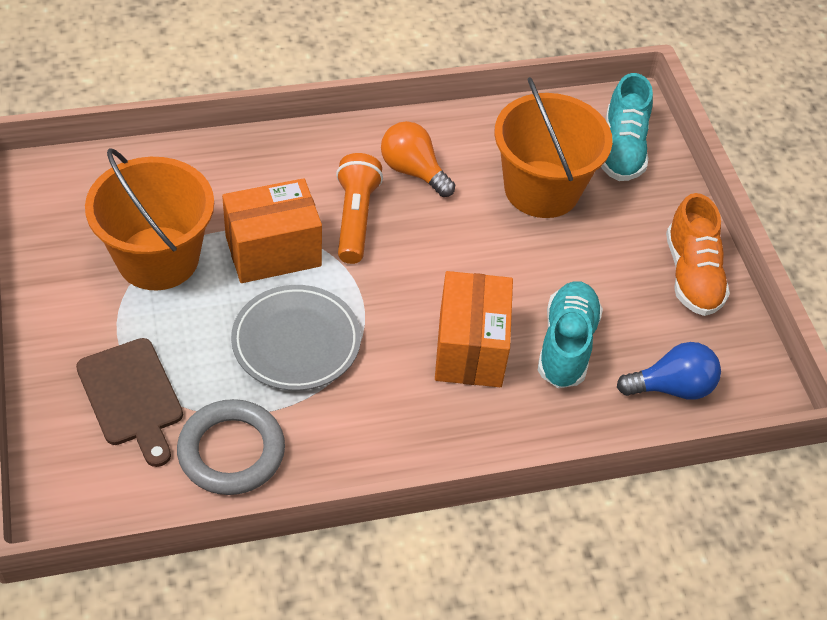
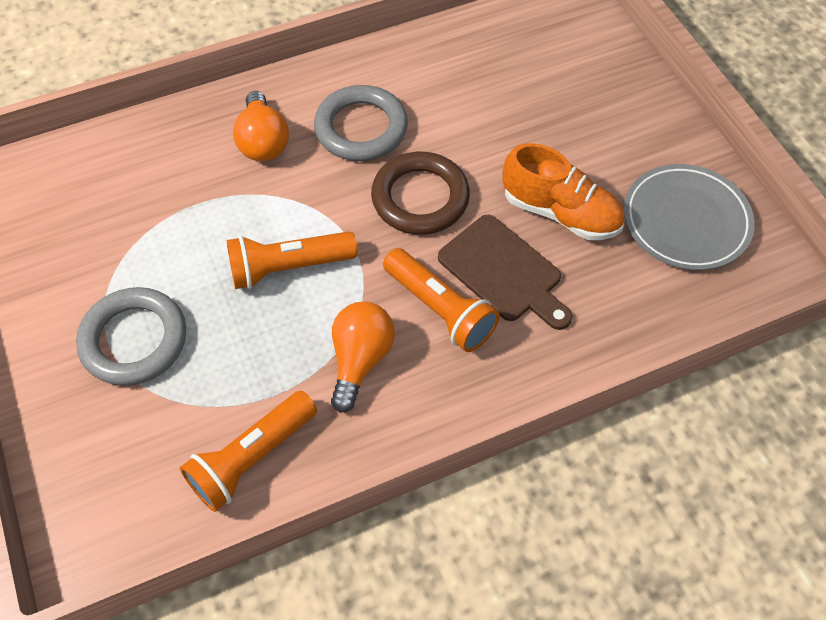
blue light bulb: [617,342,721,400] = 1 -> none = 0
brown ring: none = 0 -> [371,152,470,235] = 1
grey ring: [177,399,285,495] = 1 -> [76,287,186,386] [314,85,408,161] = 2
orange box: [222,178,322,283] [435,271,513,387] = 2 -> none = 0
orange bucket: [85,148,214,290] [494,77,613,218] = 2 -> none = 0
orange flashlight: [336,153,383,264] = 1 -> [180,391,317,512] [226,231,358,289] [383,248,500,352] = 3
orange light bulb: [381,121,455,197] = 1 -> [233,91,289,161] [331,302,395,413] = 2
turquoise shoe: [538,281,603,388] [601,73,653,181] = 2 -> none = 0

